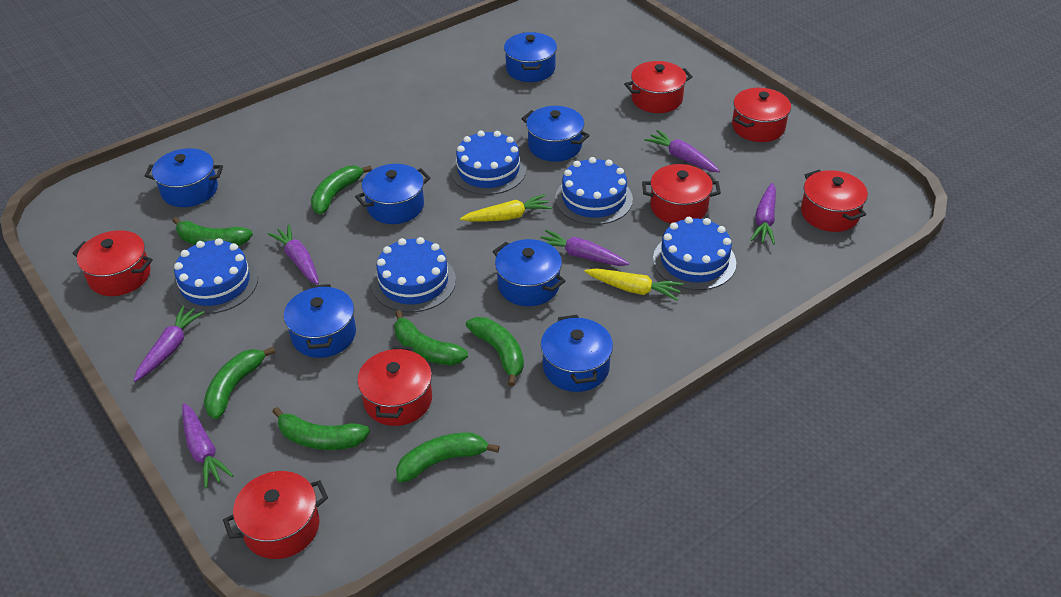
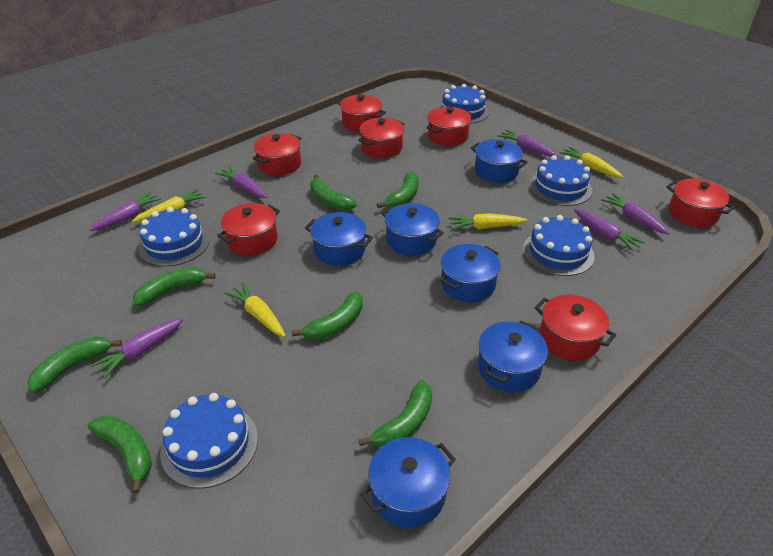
blue pot: [145,148,223,207] [284,284,356,358] [355,164,430,224] [493,239,565,306] [504,32,557,82] [522,106,590,162] [541,315,613,392] = 7 -> [305,212,373,266] [360,437,456,528] [382,203,444,256] [440,244,501,302] [471,139,528,183] [478,321,548,392] = 6
yellow carrot: [460,194,552,221] [584,268,683,301] = 2 -> [132,189,207,222] [224,283,286,337] [448,213,527,230] [560,146,624,178] = 4

